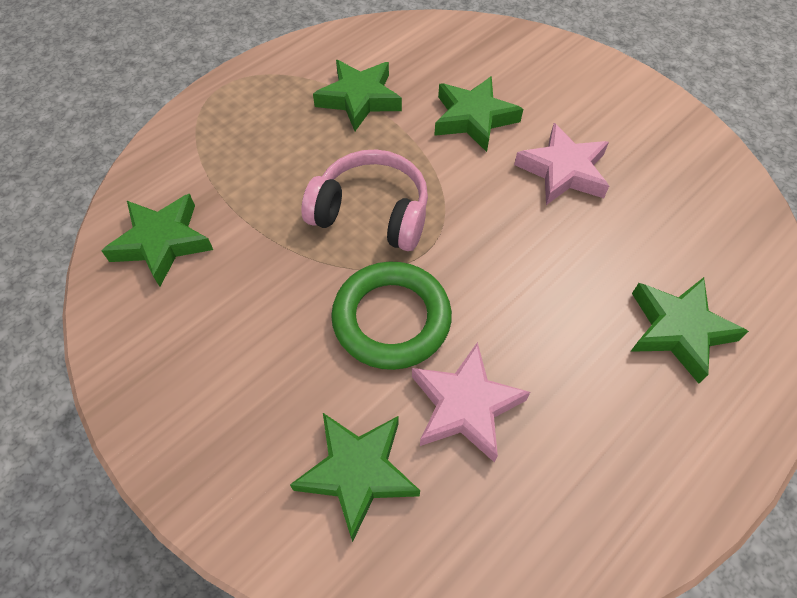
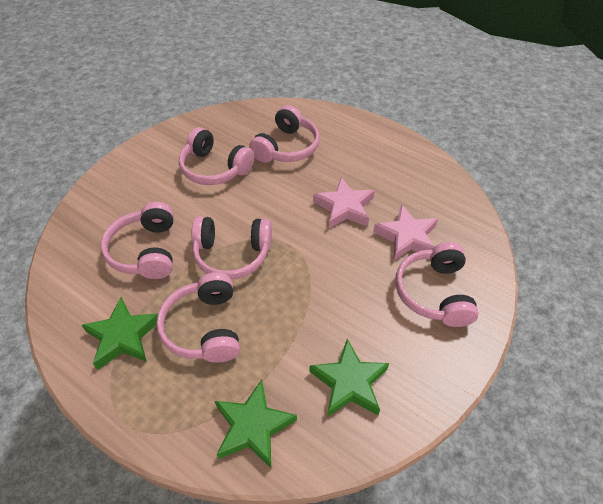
green ring: [331,261,452,370] = 1 -> none = 0
green star: [101,194,213,287] [290,413,420,542] [313,60,402,131] [434,76,523,152] [630,277,749,384] = 5 -> [81,297,158,370] [215,380,297,468] [310,339,389,417] = 3
pink headphones: [301,150,428,251] = 1 -> [101,202,174,279] [156,272,240,363] [179,127,255,185] [191,217,272,279] [249,105,320,163] [395,242,479,327] = 6

